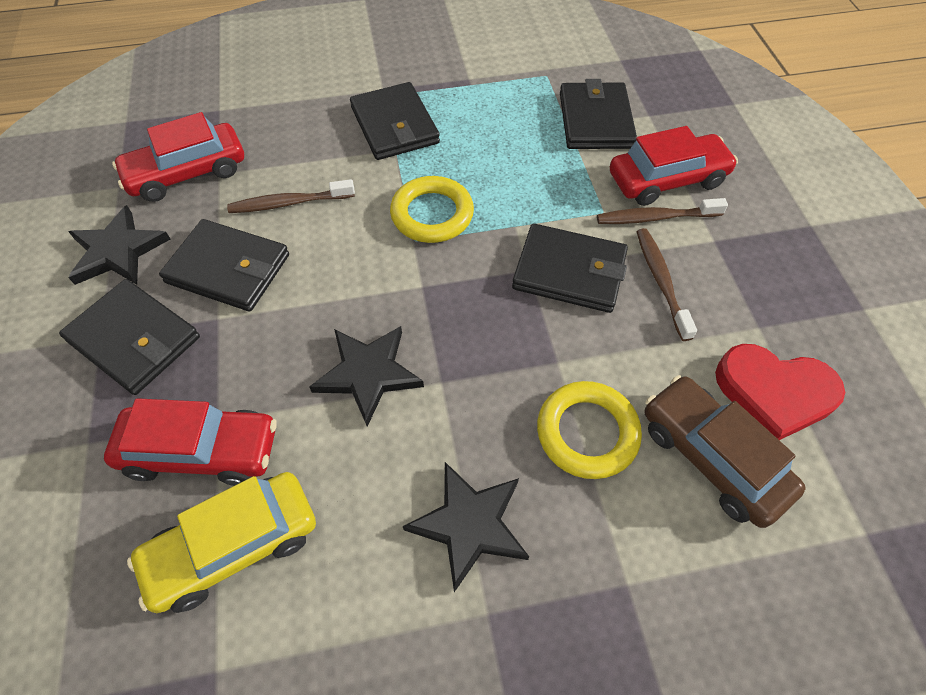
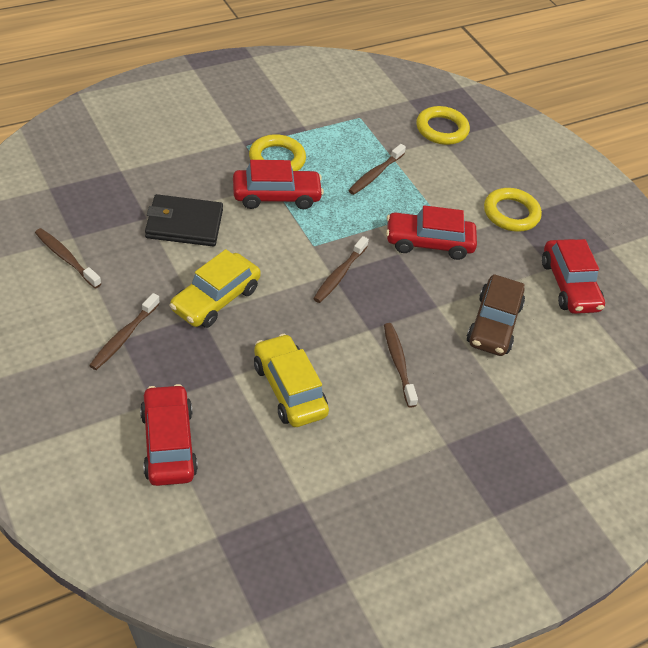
black star: [68,205,170,285] [309,326,424,427] [403,462,529,592] = 3 -> none = 0
black wallet: [59,279,200,395] [159,219,289,312] [350,82,440,160] [512,223,628,313] [560,79,637,149] = 5 -> [145,194,223,247] = 1
brown toothbrush: [227,179,355,213] [597,198,728,224] [636,228,697,341] = 3 -> [35,228,101,288] [89,293,160,370] [313,236,369,303] [348,144,406,195] [384,323,418,408] = 5
red car: [104,398,277,486] [112,112,244,202] [610,126,738,206] = 3 -> [140,384,198,486] [233,160,324,209] [386,205,477,260] [542,239,605,314] = 4
red heart: [715,344,845,440] = 1 -> none = 0
yellow car: [127,472,316,613] = 1 -> [170,249,261,328] [254,334,329,427] = 2
yellow ring: [390,176,474,243] [537,381,642,479] = 2 -> [249,134,306,171] [416,106,470,145] [484,188,542,232] = 3

